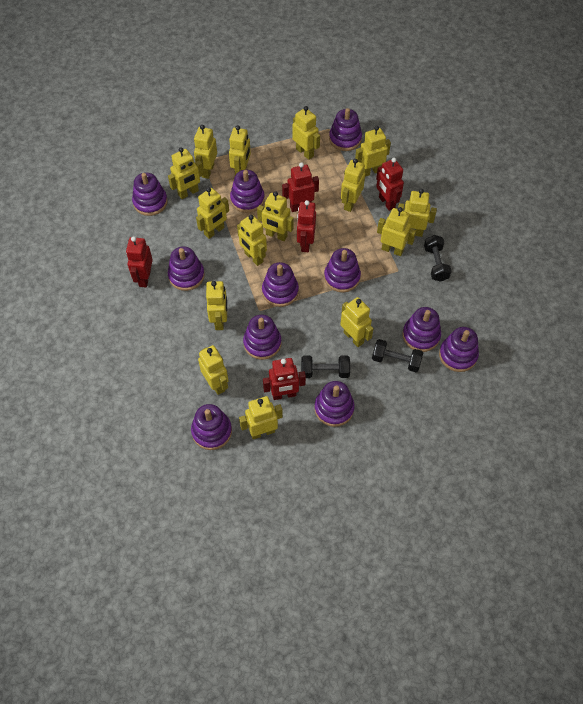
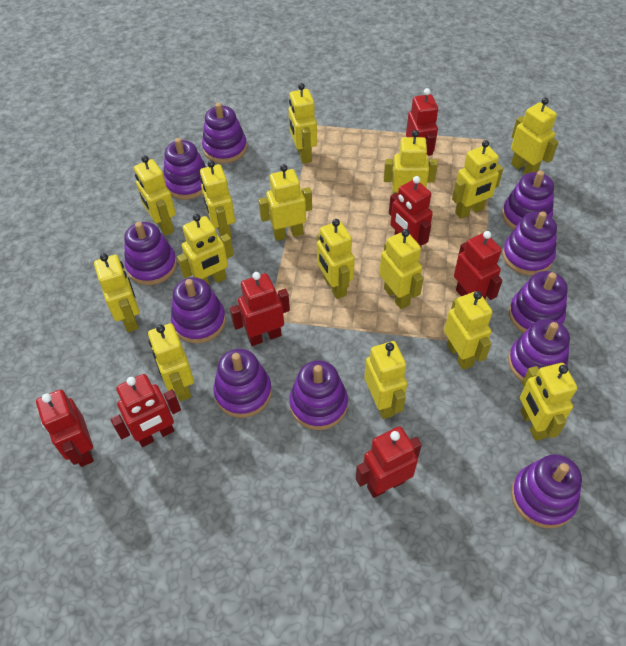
black dumbbell: [301,356,350,378] [372,339,423,372] [424,235,452,282] = 3 -> none = 0
red robot: [126,236,153,287] [263,358,306,400] [282,162,319,212] [297,200,316,252] [376,158,404,211] = 5 -> [36,390,94,467] [111,374,181,447] [230,272,290,346] [356,426,422,498] [389,176,433,247] [406,88,438,156] [454,231,502,300] = 7

